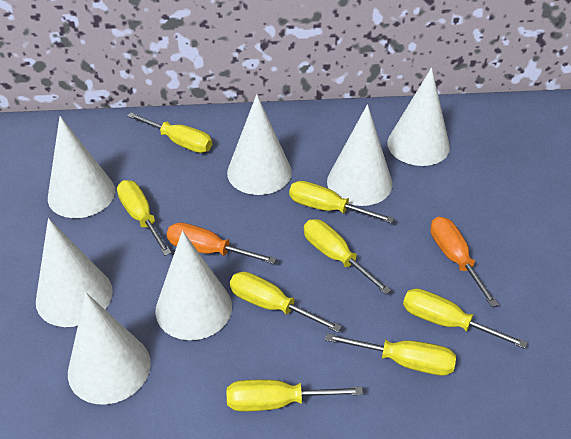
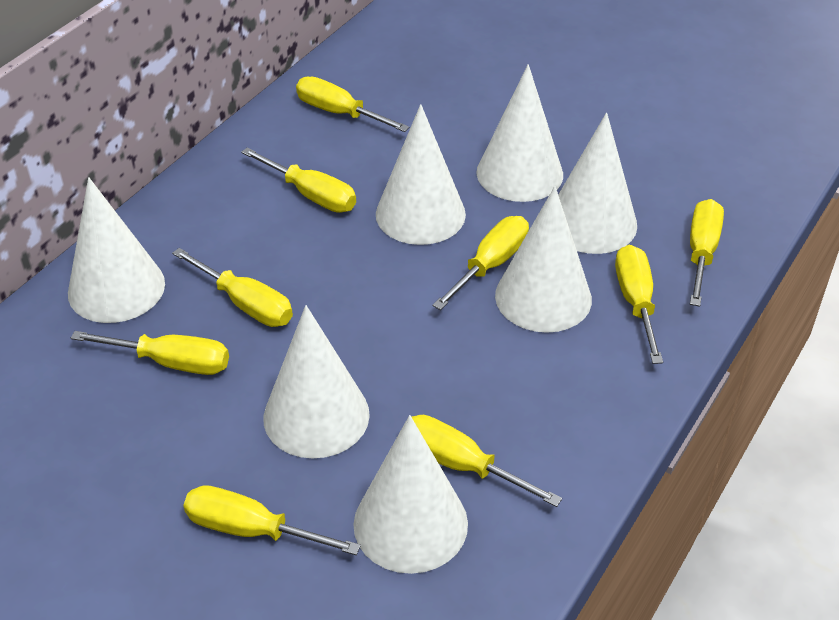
orange screwdriver: [167,223,277,264] [430,217,499,307] = 2 -> none = 0
yellow screwdriver: [117,180,172,256] [127,113,212,153] [227,380,363,411] [230,272,342,333] [289,181,394,223] [304,219,391,295] [325,333,456,376] [403,288,528,349] = 8 -> [71,331,229,375] [172,248,293,327] [183,485,361,555] [241,147,356,213] [296,76,409,132] [412,415,562,507] [432,216,529,310] [615,245,663,364] [690,199,724,307] = 9

